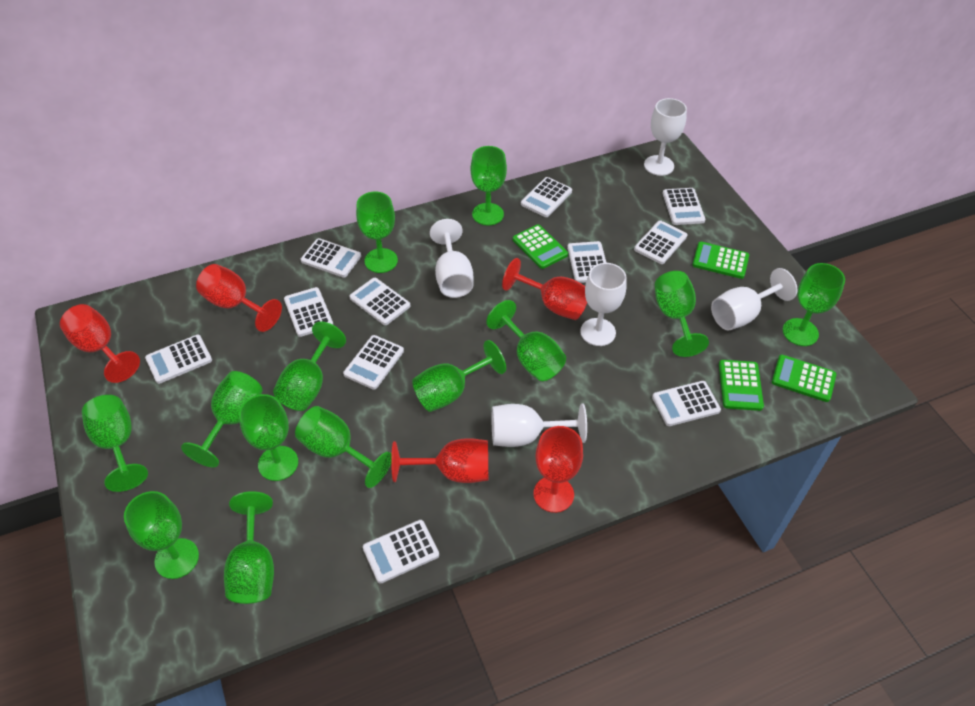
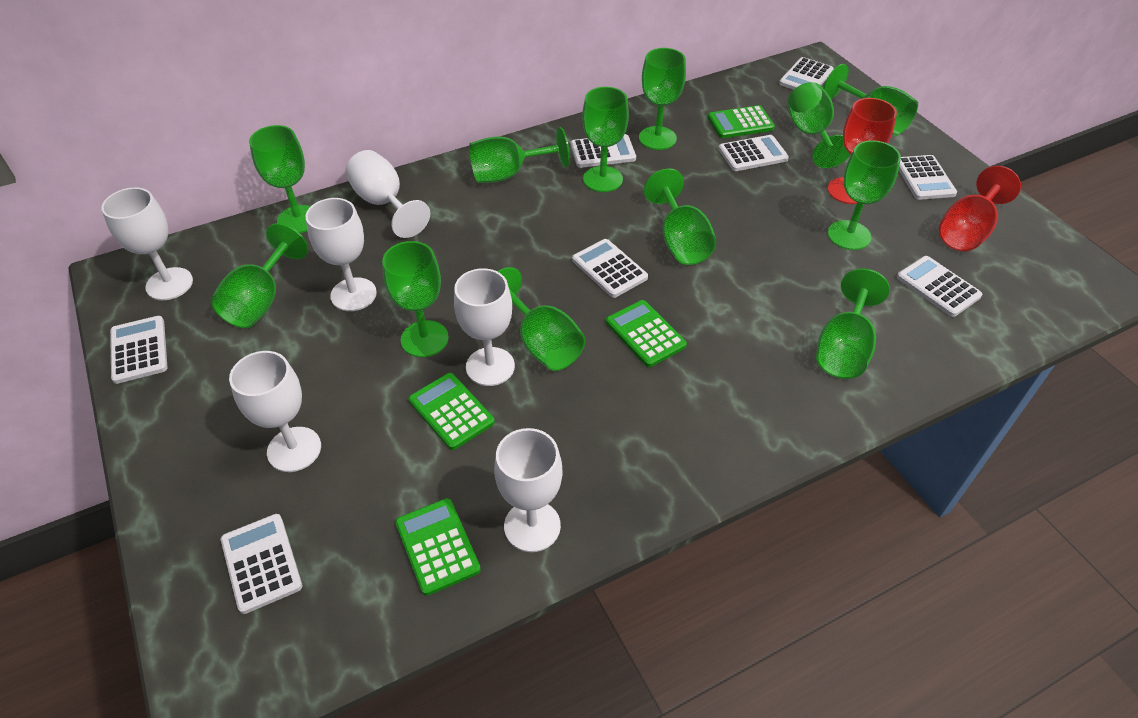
green goblet: [82,395,148,492] [124,491,199,579] [181,371,263,468] [224,491,274,604] [239,394,298,481] [273,322,346,411] [295,406,392,488] [356,192,398,273] [412,340,506,412] [471,146,507,226] [486,300,566,381] [655,271,709,357] [783,263,845,346] = 13 -> [211,223,308,328] [249,125,311,233] [382,241,449,357] [469,127,570,183] [497,267,586,371] [582,87,629,192] [639,48,686,150] [644,168,717,265] [787,82,850,168] [816,269,890,379] [823,64,918,135] [828,140,901,250] = 12
red goblet: [60,304,140,383] [196,264,282,332] [391,438,488,483] [502,258,587,320] [534,426,583,513] = 5 -> [828,98,897,204] [939,166,1021,251] = 2
white calculator: [145,335,212,384] [284,287,333,337] [301,238,361,278] [343,335,404,390] [350,278,410,325] [363,520,439,583] [521,177,572,217] [567,241,607,283] [634,220,687,264] [652,381,721,426] [662,188,705,225] = 11 -> [110,316,168,384] [221,514,302,614] [571,134,636,168] [572,239,648,298] [718,135,789,171] [779,57,834,90] [897,256,982,317] [899,155,957,200] = 8
white goblet: [430,219,474,298] [492,404,587,447] [580,263,627,346] [644,98,687,176] [711,268,797,331] = 5 -> [101,187,193,300] [229,351,321,472] [306,198,377,311] [345,150,430,238] [454,268,515,386] [494,428,563,552] = 6

